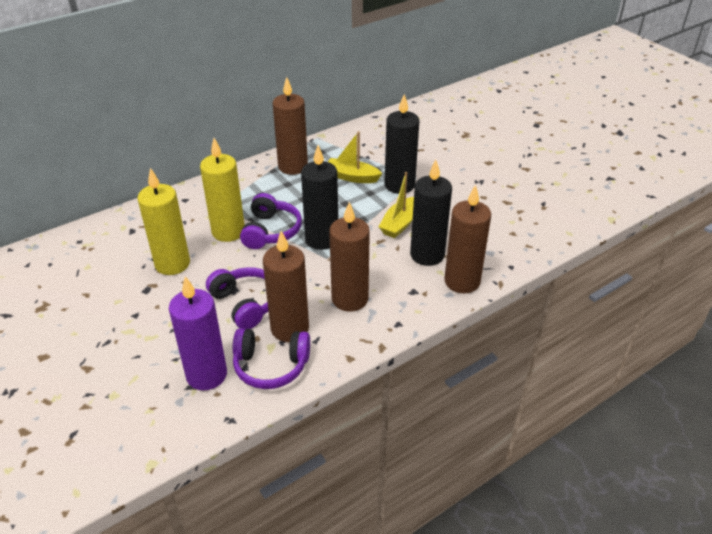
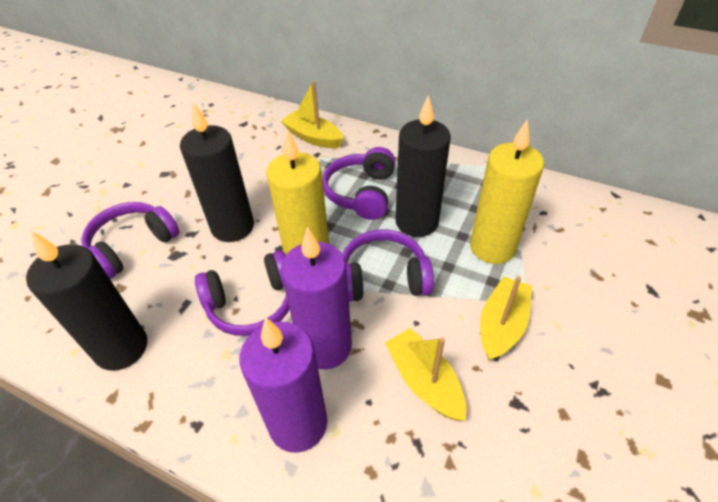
brown candle: [263,231,309,342] [273,77,308,175] [329,202,370,312] [444,185,491,293] = 4 -> none = 0
purple candle: [169,276,227,390] = 1 -> [239,317,327,453] [281,227,352,369] = 2
purple headphones: [206,267,269,330] [233,328,310,389] [240,193,302,249] = 3 -> [82,202,179,279] [195,250,290,336] [322,147,395,220] [342,229,434,302] = 4
yellow boat: [328,131,382,183] [379,172,414,238] = 2 -> [281,81,344,148] [385,328,467,421] [480,276,532,361] = 3

